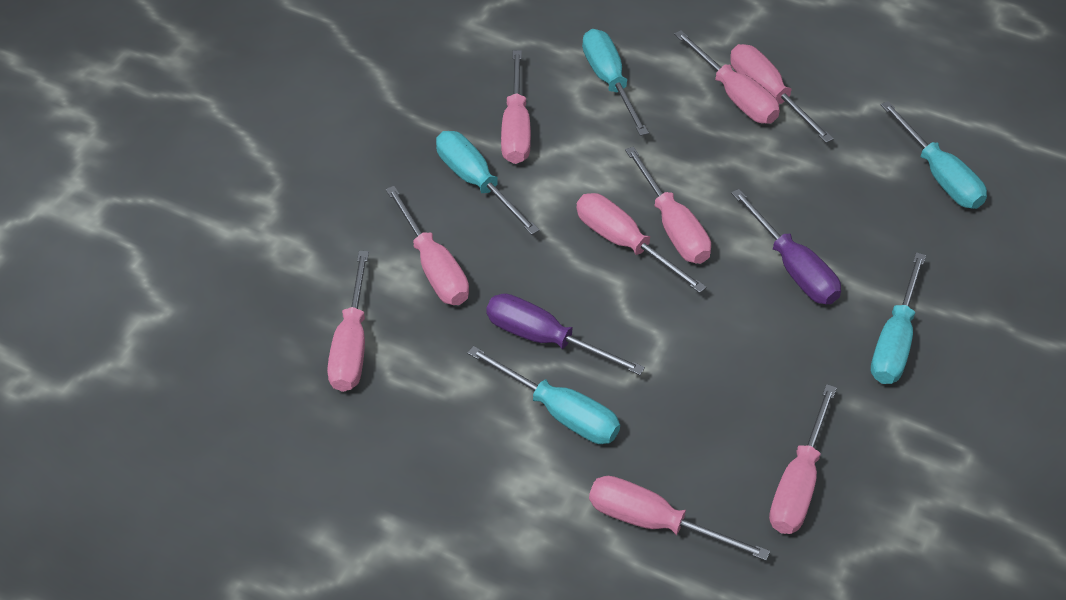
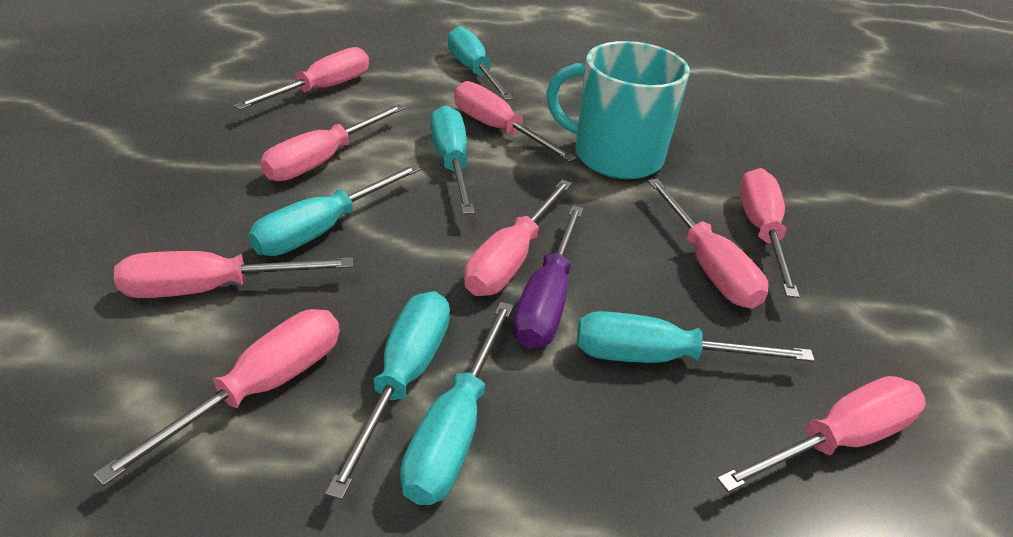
purple screwdriver: [486,293,645,375] [731,189,841,304] = 2 -> [513,205,583,349] = 1
turquoise mug: none = 0 -> [546,41,690,179] = 1
turquoise screwdriver: [436,131,539,235] [467,346,620,444] [582,29,649,136] [871,252,926,384] [881,101,987,209] = 5 -> [248,164,421,256] [325,291,450,500] [400,302,514,505] [431,105,475,214] [448,26,514,100] [577,311,815,363] = 6

